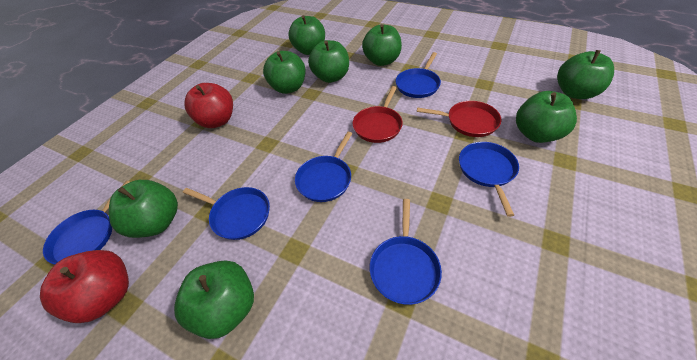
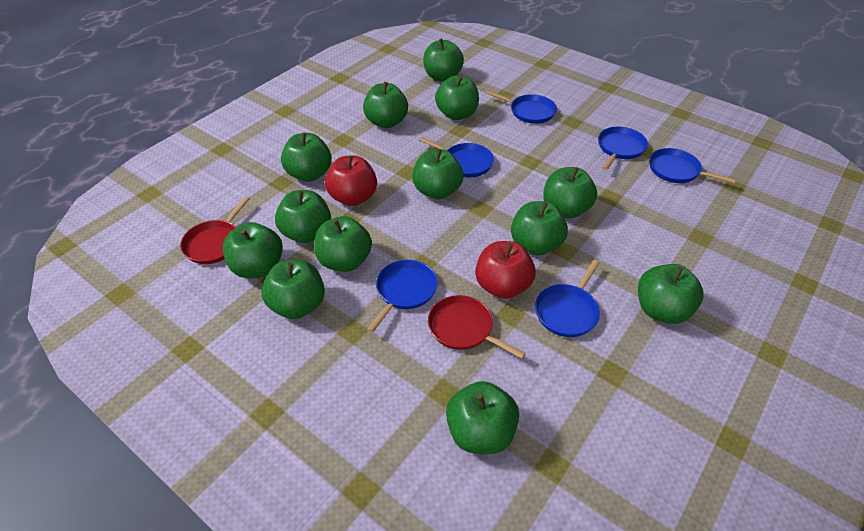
green apple: [109,180,178,238] [174,260,254,339] [263,51,305,94] [288,15,325,55] [308,40,349,83] [362,24,402,66] [516,91,577,143] [557,50,614,99] = 8 -> [223,222,283,278] [261,260,325,319] [275,190,331,243] [281,132,332,182] [315,216,372,272] [363,82,408,128] [412,149,463,199] [423,38,464,82] [435,76,479,120] [446,381,519,454] [511,201,568,255] [543,167,597,219] [638,264,704,324] = 13

